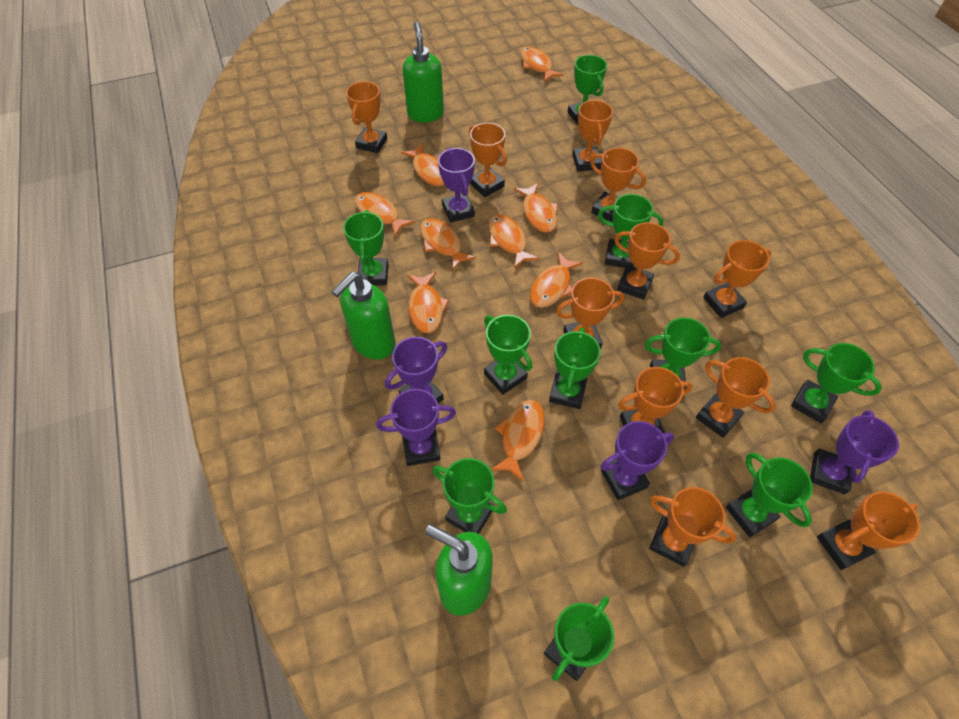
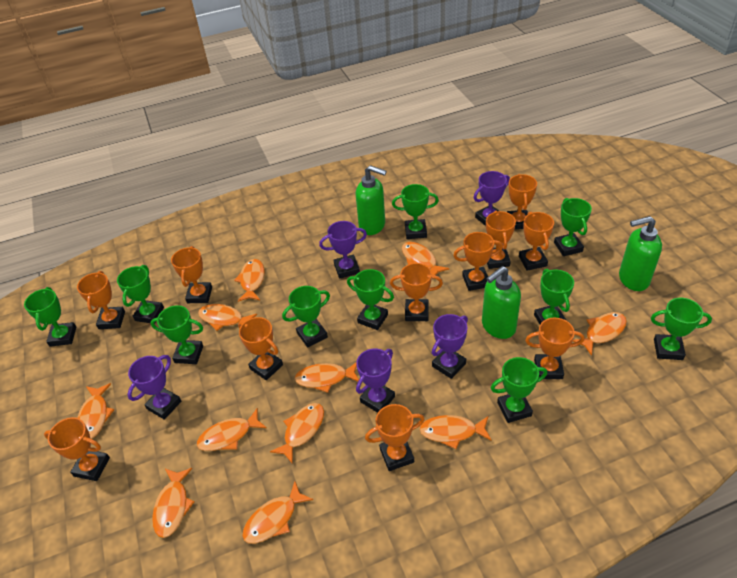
orange fish: [355,192,415,236] [401,144,445,186] [407,272,449,333] [420,218,476,270] [489,214,539,269] [491,400,545,482] [514,183,558,233] [521,47,564,82] [530,252,583,308] = 9 -> [77,383,114,439] [152,468,195,538] [197,408,267,451] [198,304,257,331] [234,259,265,302] [242,481,313,544] [270,403,324,464] [294,363,359,393] [402,242,449,280] [419,415,492,449] [573,312,627,356] = 11

